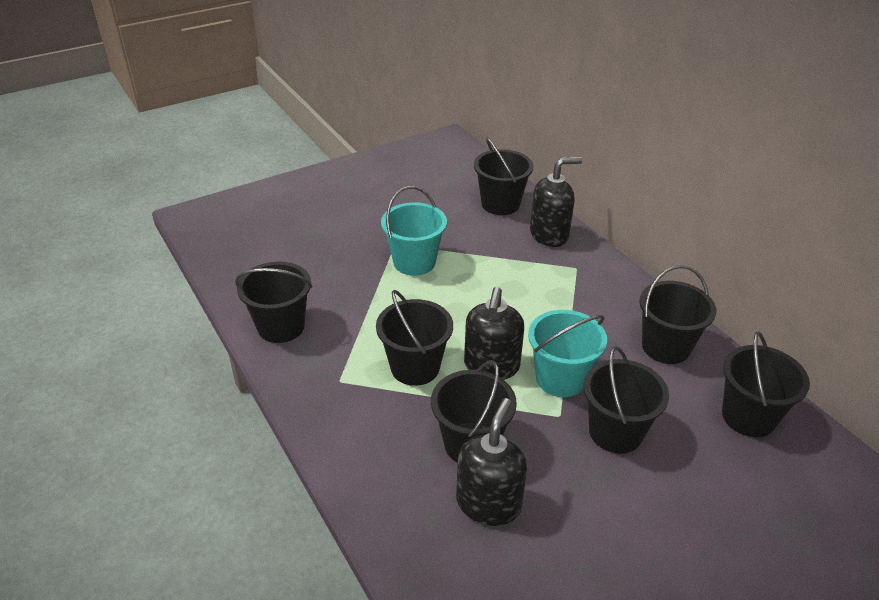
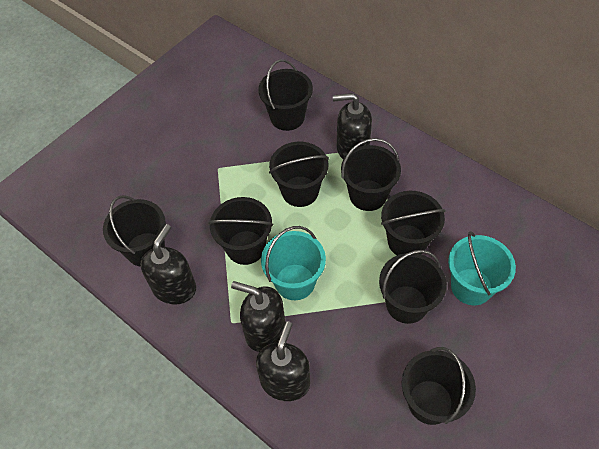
black bucket: [235,262,312,343] [376,290,453,386] [431,360,517,463] [474,138,534,215] [584,346,669,454] [639,265,716,364] [722,331,810,437] = 7 -> [103,195,166,267] [208,197,273,265] [258,59,313,131] [269,142,329,207] [341,138,401,211] [379,250,447,324] [381,191,446,255] [402,347,476,425] = 8
black soap dispenser: [456,398,527,526] [464,287,524,380] [530,157,582,247] = 3 -> [141,224,196,305] [231,281,285,352] [256,321,310,401] [333,93,372,159] = 4

